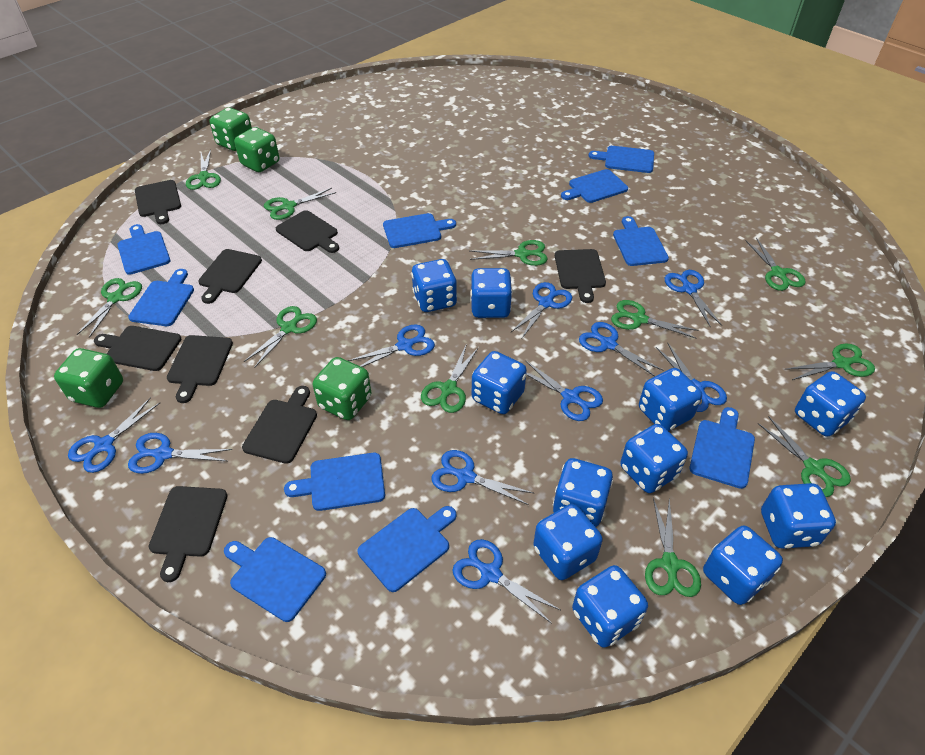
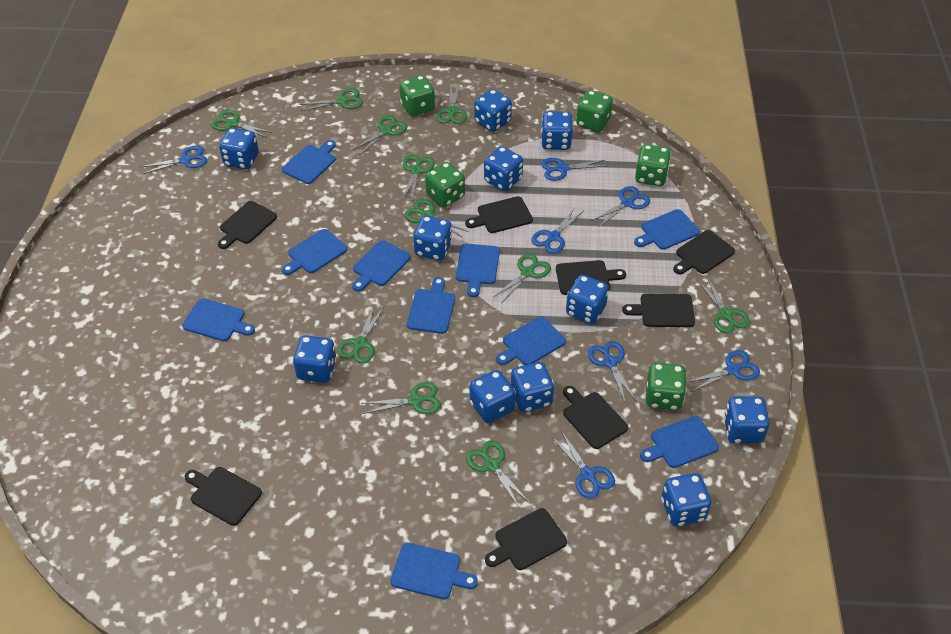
blue scissors: [68,397,160,473] [128,433,232,474] [348,324,435,367] [431,450,533,505] [452,539,560,624] [511,282,572,338] [525,360,603,421] [579,322,663,377] [656,342,727,412] [665,270,722,328] = 10 -> [141,146,207,174] [531,208,583,254] [541,158,605,181] [552,431,615,499] [588,341,636,404] [591,186,650,227] [686,350,760,392] = 7
green dice: [54,348,123,408] [209,107,252,151] [234,127,279,172] [313,357,371,420] = 4 -> [399,75,435,116] [425,162,465,207] [576,90,613,132] [635,144,671,186] [646,362,687,410] = 5

